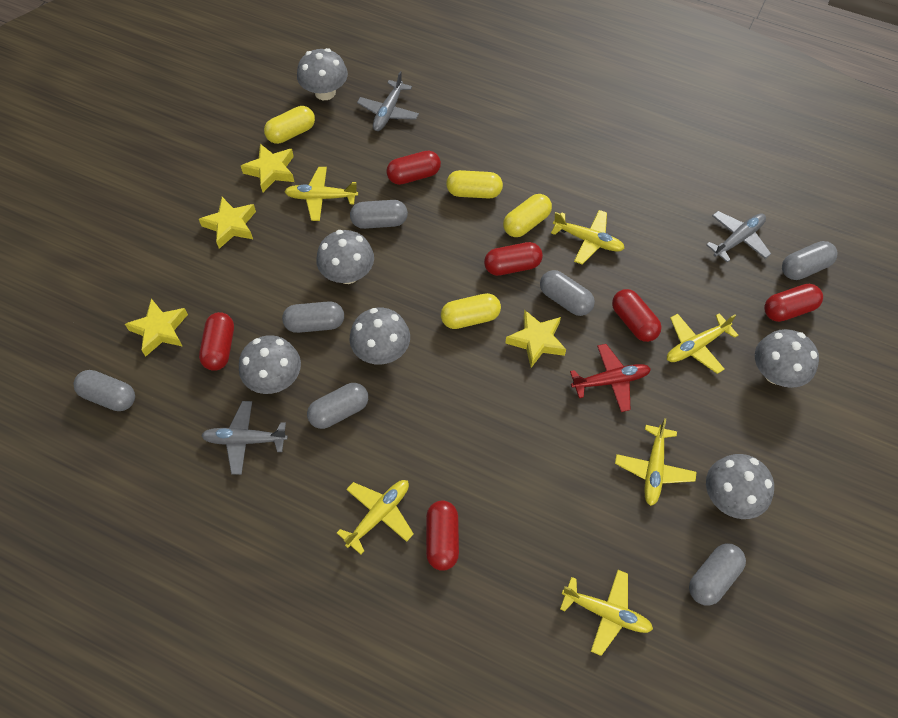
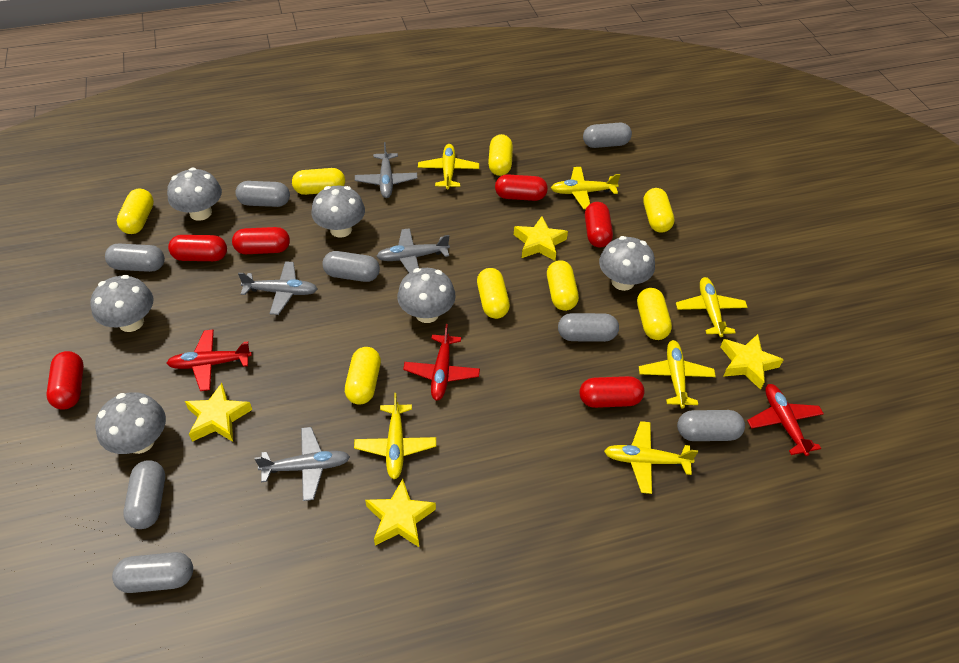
grey capsule: [73,370,135,411] [282,301,344,333] [307,383,368,429] [350,200,408,229] [540,270,595,316] [689,544,746,606] [782,241,837,280] = 7 -> [105,244,165,272] [112,552,193,593] [124,460,165,529] [235,181,290,207] [322,251,380,282] [558,313,619,342] [583,123,632,148] [677,410,745,441] = 8
grey plane: [201,401,288,475] [357,71,419,131] [706,211,771,263] = 3 -> [238,261,318,315] [254,427,350,501] [355,142,417,198] [376,228,450,273] = 4
red plane: [570,344,651,412] = 1 -> [167,330,252,391] [403,324,480,401] [747,384,824,456] = 3
yellow capsule: [264,106,315,144] [441,293,501,329] [446,170,503,199] [503,194,552,237] = 4 -> [117,188,154,234] [292,168,345,195] [345,347,381,405] [477,268,510,319] [488,134,513,176] [547,260,579,311] [637,288,672,340] [643,188,674,233] = 8

